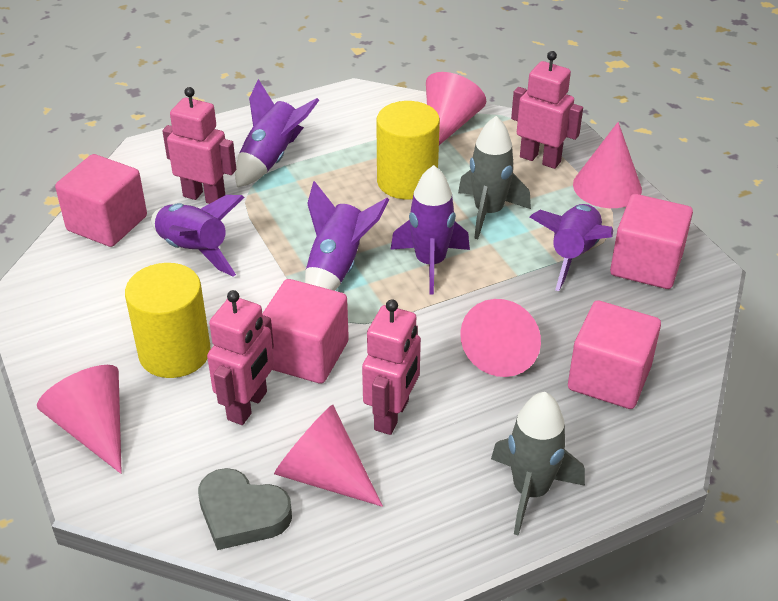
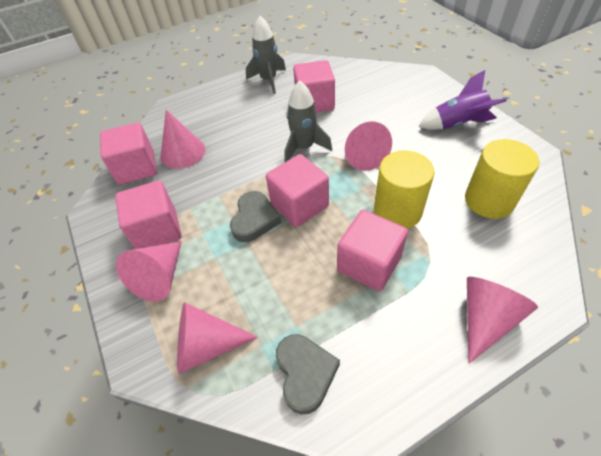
grey heart: [198,468,292,550] = 1 -> [230,191,281,242] [276,334,340,414] = 2
pink cube: [55,154,147,247] [262,279,349,384] [568,300,661,409] [610,194,693,289] = 4 -> [100,122,157,185] [115,180,182,249] [266,154,329,227] [293,60,335,112] [337,210,408,292] = 5
pink robot: [162,87,236,204] [207,290,274,425] [362,299,421,435] [511,51,583,169] = 4 -> none = 0
purple rocket: [151,195,245,277] [235,79,319,187] [305,181,389,291] [390,165,470,294] [530,204,613,291] = 5 -> [418,70,507,130] = 1

